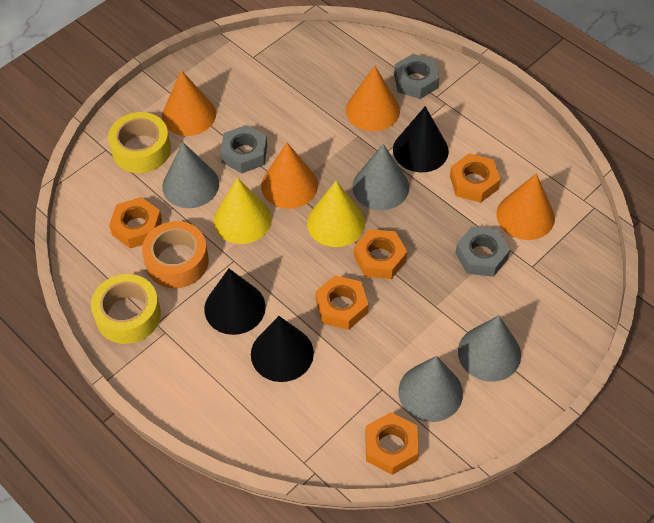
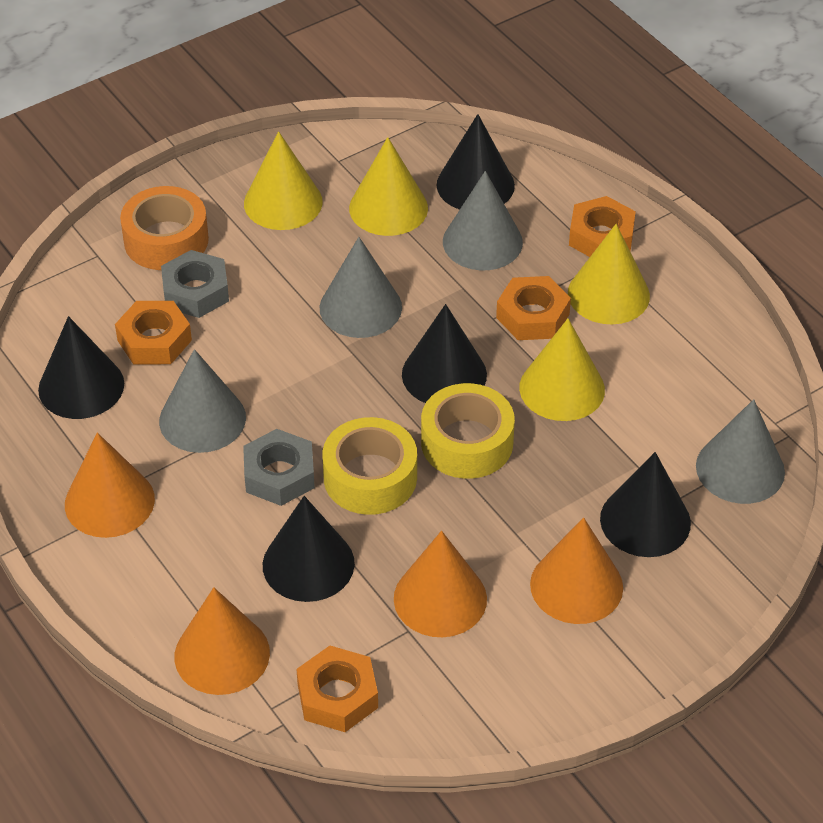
black cone: [204,269,266,335] [251,316,314,382] [393,106,449,172] = 3 -> [38,316,124,419] [263,496,355,602] [402,304,487,403] [436,114,515,210] [600,452,691,557] = 5
grey nut: [220,125,267,173] [394,54,440,99] [455,226,510,277] = 3 -> [161,250,229,318] [243,429,315,506] = 2
orange nut: [109,197,162,249] [315,275,369,330] [354,229,407,279] [365,412,419,475] [450,153,501,203] = 5 -> [115,301,192,364] [296,646,378,732] [496,276,571,340] [569,196,636,257] = 4
yellow cone: [214,178,272,244] [307,181,365,247] = 2 -> [244,131,323,230] [349,137,428,236] [519,318,605,421] [568,224,650,324] = 4

